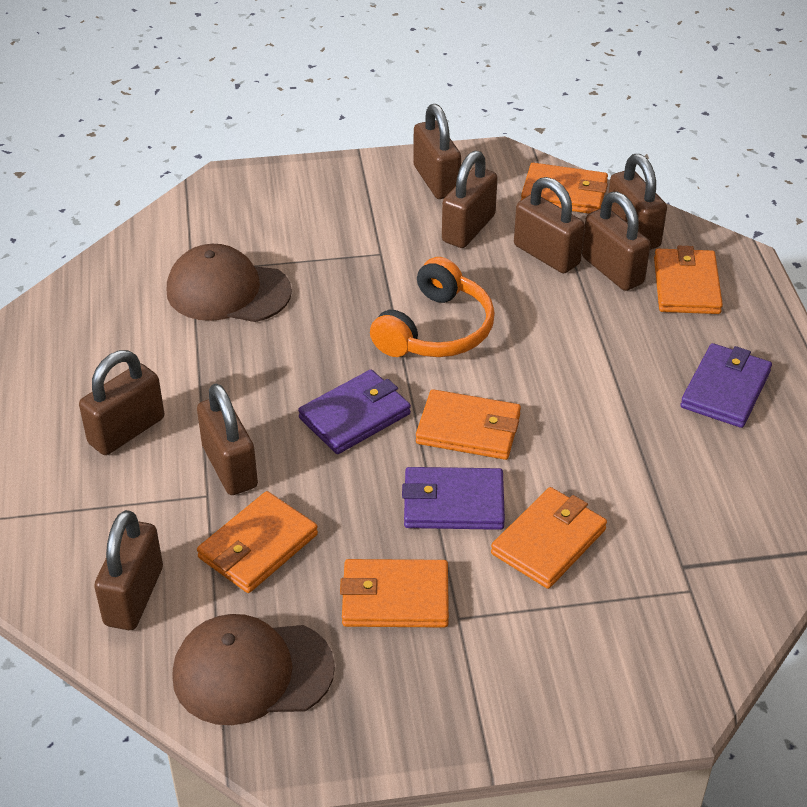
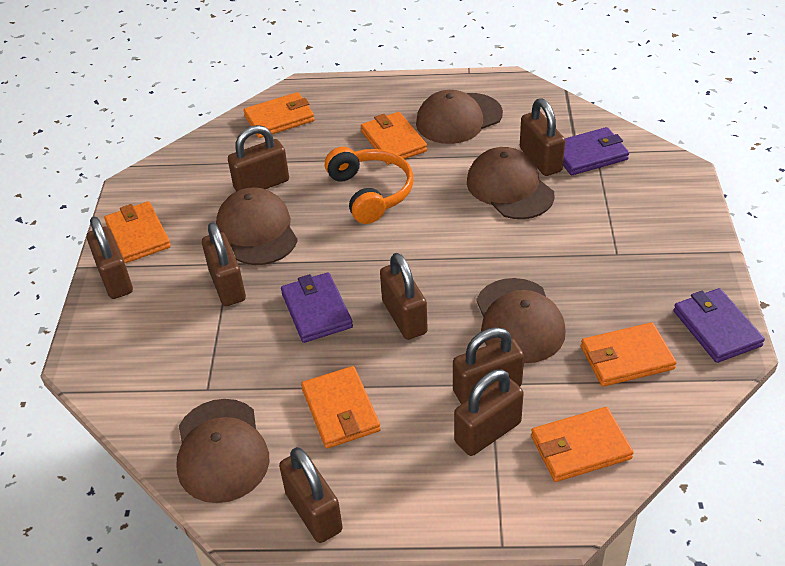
brown cap: [167,244,292,322] [172,614,335,725] = 2 -> [176,399,269,503] [216,187,298,265] [416,90,503,144] [467,147,555,219] [476,278,566,363] = 5

